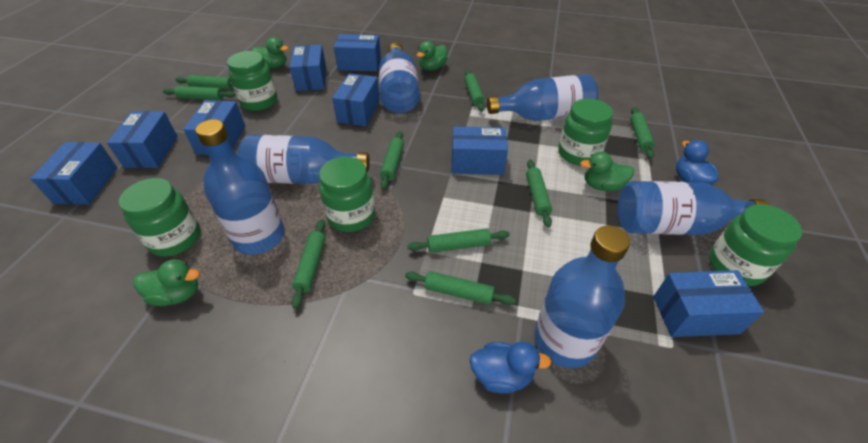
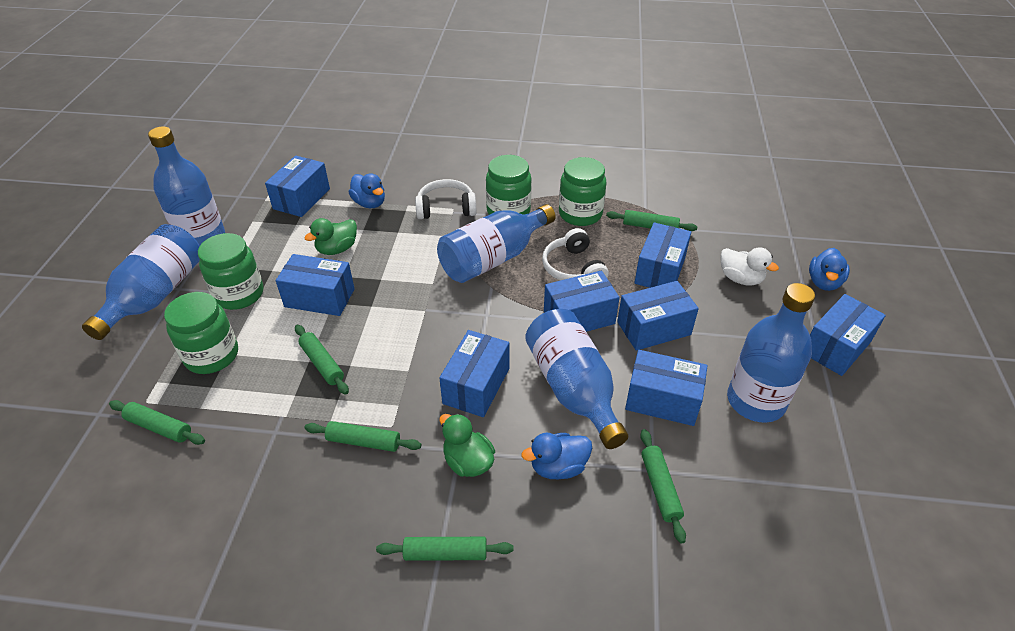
blue bottle: [195,119,285,255] [238,135,370,184] [379,43,420,113] [487,74,598,121] [534,226,630,368] [618,181,769,235] = 6 -> [82,224,200,340] [148,126,225,246] [437,204,556,283] [525,309,628,449] [727,283,815,423] = 5
blue duck: [470,342,552,393] [676,140,719,185] = 2 -> [349,173,385,208] [521,432,592,479] [809,248,850,291] = 3
green duck: [134,259,200,306] [252,37,289,68] [416,41,448,71] [580,151,634,191] = 4 -> [304,218,357,255] [440,414,495,477] = 2
green jar: [119,178,201,257] [227,51,277,111] [319,157,375,232] [558,99,613,166] [709,204,802,286] = 5 -> [164,292,238,374] [198,233,263,310] [486,155,532,215] [559,157,607,226] = 4
green rolling pin: [163,86,236,100] [175,75,233,90] [292,220,326,309] [380,131,404,190] [405,271,516,305] [407,228,510,253] [464,70,485,111] [526,159,552,227] [630,107,655,159] = 9 -> [109,400,205,445] [295,325,349,395] [304,421,422,452] [376,537,514,561] [606,210,698,231] [640,429,686,544] = 6
white duck: none = 0 -> [720,247,779,286] = 1
white headphones: none = 0 -> [415,179,477,219] [542,228,609,281] = 2

